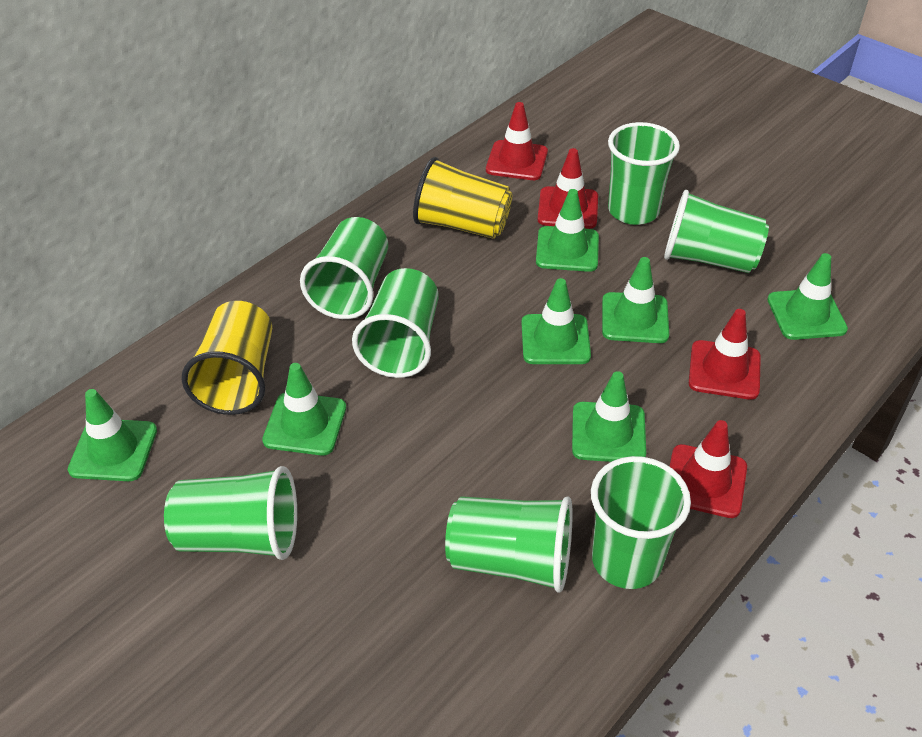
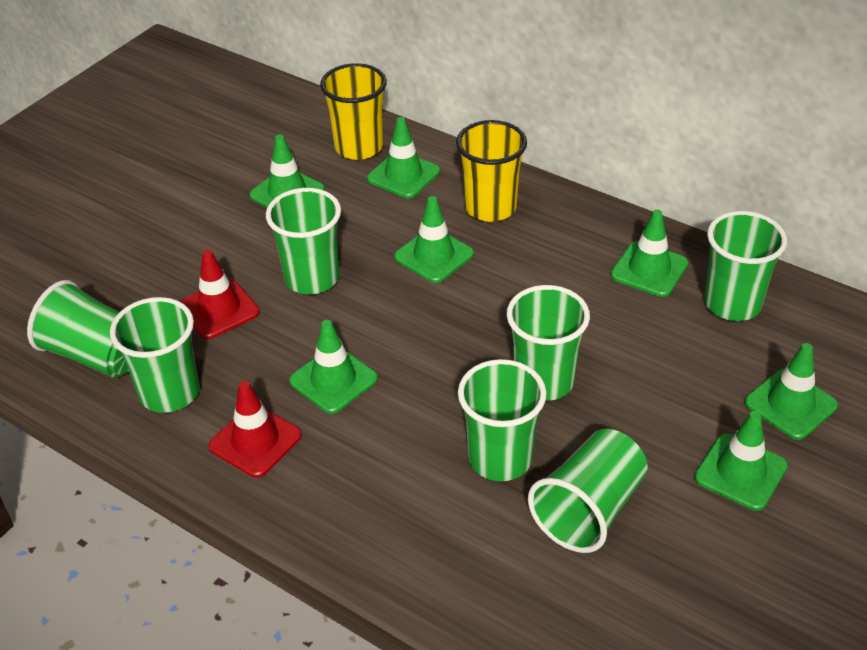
red traffic cone: [486,102,548,180] [538,148,598,229] [669,420,747,518] [689,309,761,400] = 4 -> [180,250,260,339] [208,381,302,478] = 2

